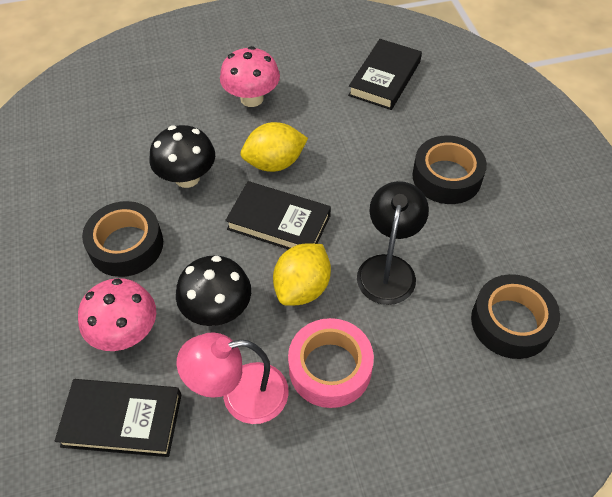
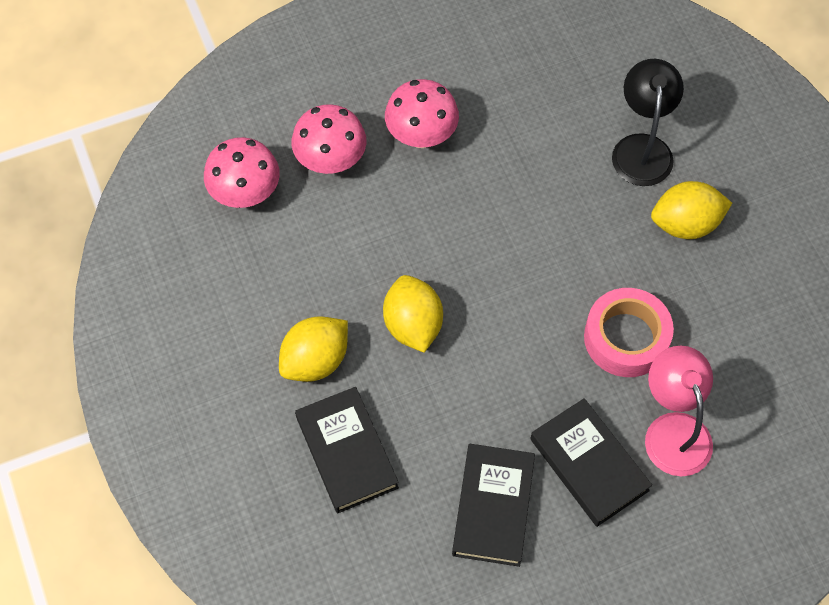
black mushroom: [149,125,215,188] [176,255,251,326] = 2 -> none = 0
black tape: [82,201,163,277] [412,136,487,204] [471,274,560,359] = 3 -> none = 0
pink mushroom: [78,278,156,351] [220,46,280,107] = 2 -> [204,137,280,208] [292,104,366,174] [385,79,459,148] = 3
yellow lemon: [241,122,308,172] [273,243,331,306] = 2 -> [279,317,348,382] [383,275,443,353] [651,181,732,239] = 3

